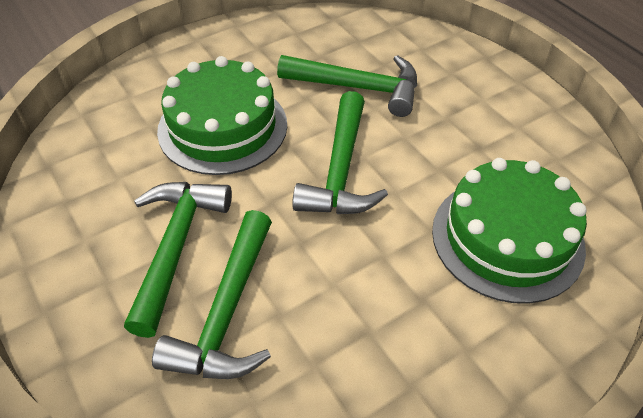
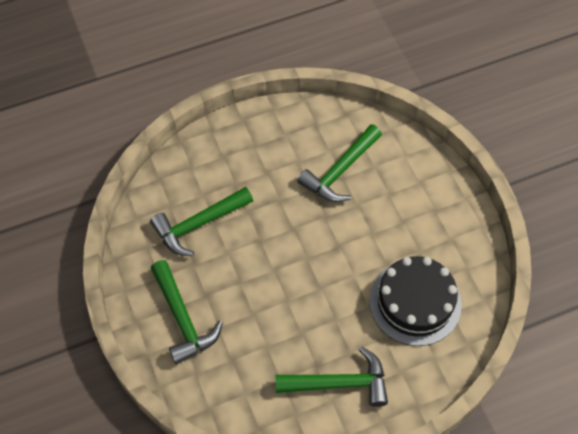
black cake: none = 0 -> [369,256,462,346] = 1
green cake: [157,56,287,175] [432,158,587,304] = 2 -> none = 0

